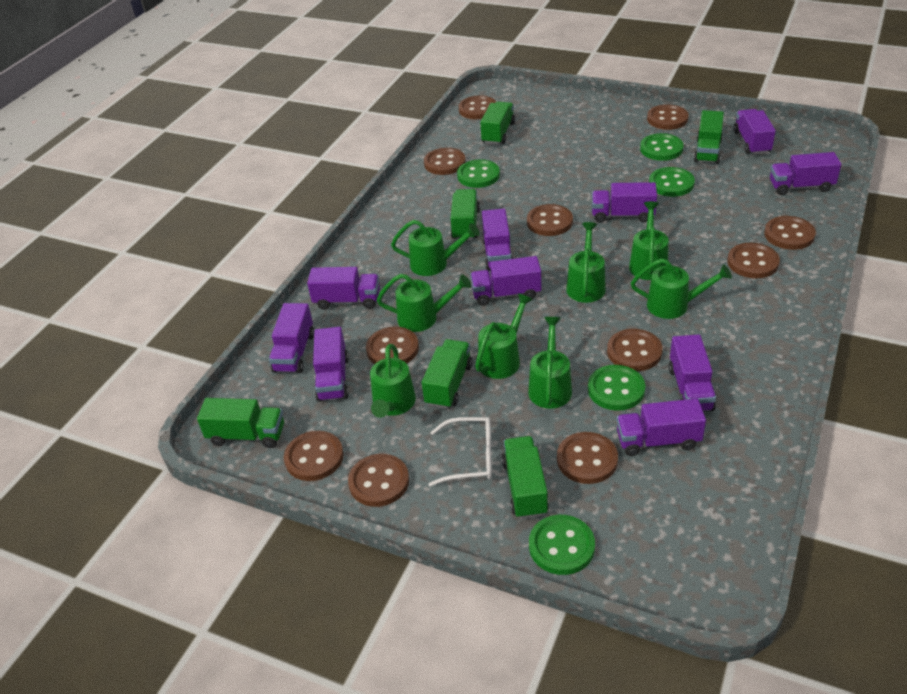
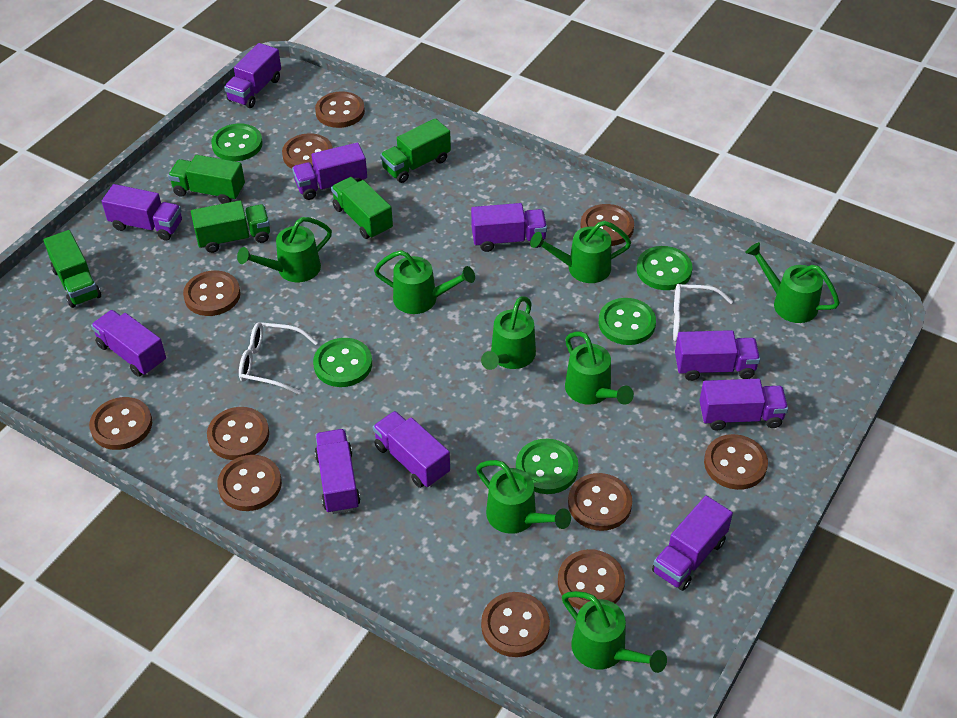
green truck: [197,398,284,448] [422,339,473,409] [451,189,480,240] [480,102,515,145] [502,436,549,519] [694,110,724,164] = 6 -> [43,230,101,308] [168,155,245,204] [191,200,270,253] [331,177,393,239] [380,118,451,183] = 5
white glasses: [428,417,492,486] = 1 -> [239,322,318,394] [673,284,733,342] = 2

